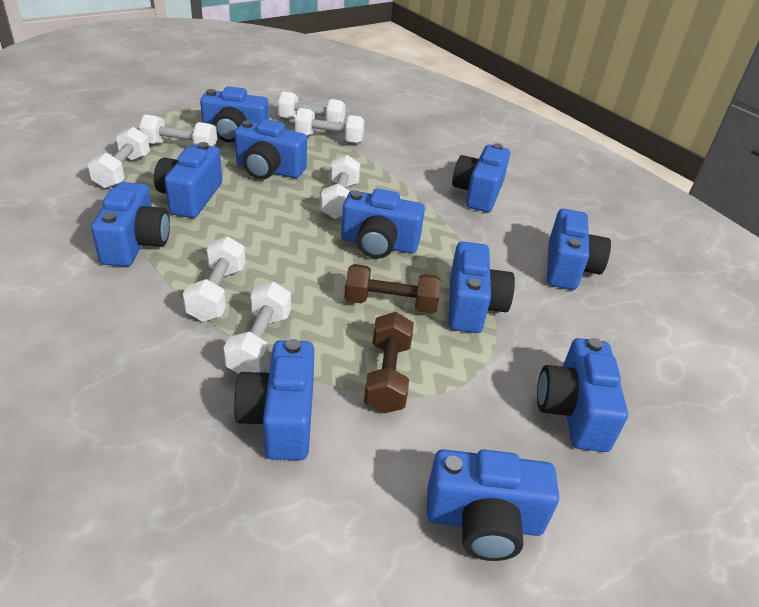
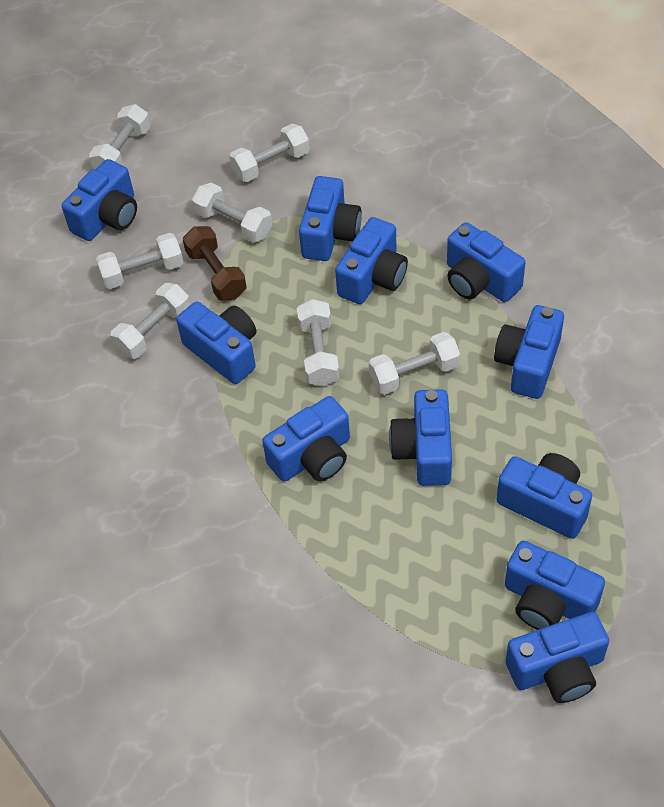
brown dumbbell: [344,264,441,314] [364,312,414,414] = 2 -> [183,226,247,301] = 1

